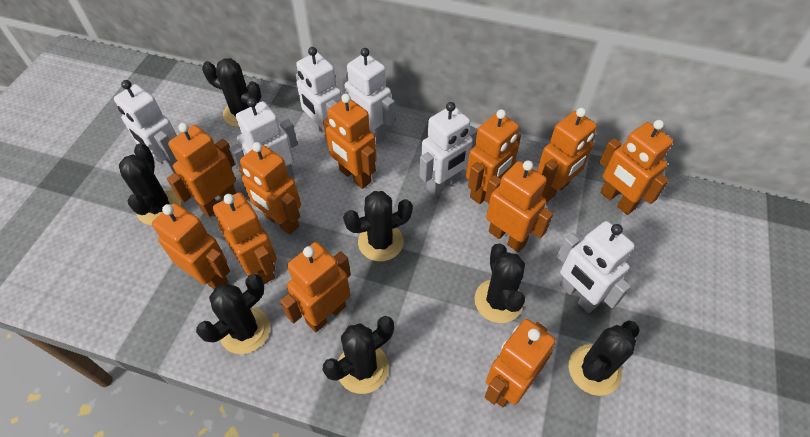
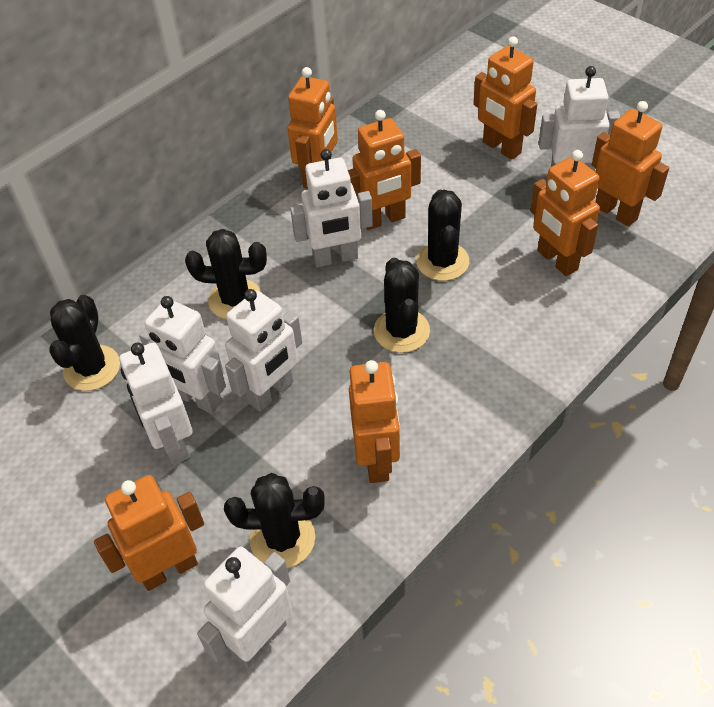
black cactus: [119,143,181,225] [196,274,270,354] [202,58,261,127] [323,316,394,394] [343,191,413,261] [475,243,525,323] [569,320,640,396] = 7 -> [49,295,120,391] [185,229,267,319] [224,473,325,568] [374,257,430,353] [416,190,469,281] = 5
orange robot: [152,203,230,289] [167,123,236,217] [213,192,277,284] [239,142,301,235] [280,242,351,332] [323,94,377,189] [466,109,521,204] [484,319,555,407] [485,160,553,252] [537,108,597,202] [599,120,673,215] = 11 -> [94,475,204,591] [287,67,338,189] [348,110,421,230] [349,360,400,483] [473,36,537,160] [530,150,600,276] [592,101,669,227] = 7

